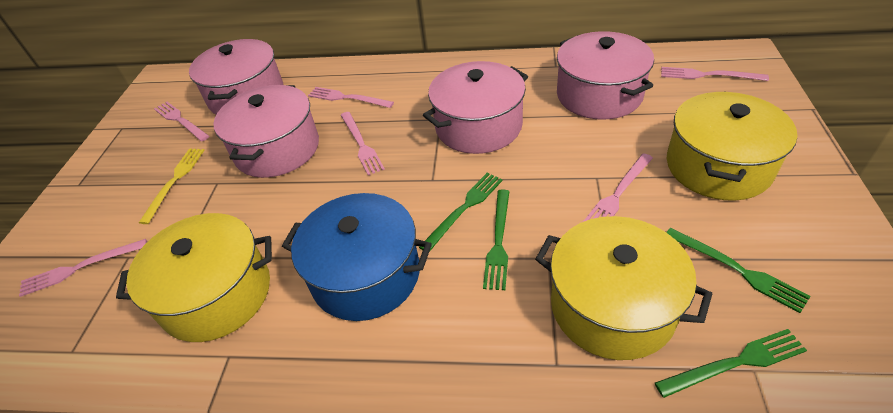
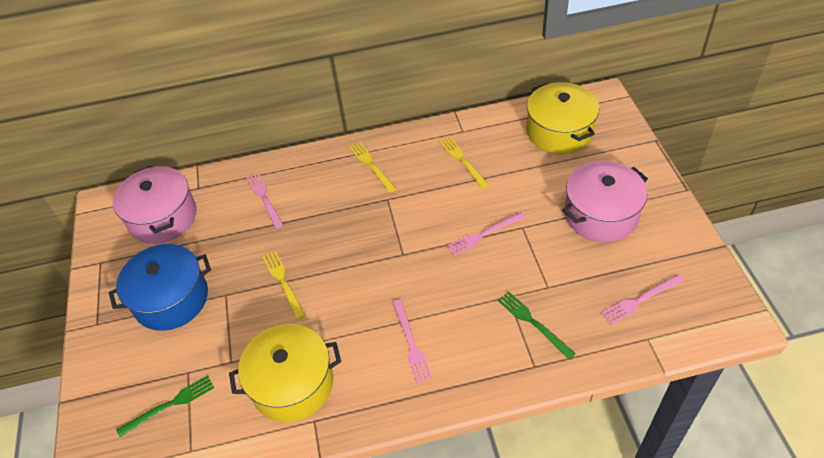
green fork: [419,173,503,252] [483,190,510,290] [655,329,807,398] [666,228,810,313] = 4 -> [116,375,214,437] [498,292,576,360] = 2
pink fork: [19,239,147,297] [154,102,209,141] [308,87,394,108] [341,112,385,175] [583,153,653,222] [661,67,769,81] = 6 -> [246,173,284,229] [392,300,432,383] [447,212,525,256] [601,274,684,325] = 4
pink pot: [189,39,283,115] [213,85,319,178] [423,61,528,154] [557,31,654,120] = 4 -> [113,166,197,244] [562,161,648,242] = 2
yellow fork: [139,149,205,224] = 1 -> [263,251,305,319] [349,142,396,193] [439,137,489,189] = 3
yellow pot: [116,213,272,342] [535,216,712,360] [667,91,798,201] = 3 -> [229,324,341,422] [527,82,600,154] = 2

